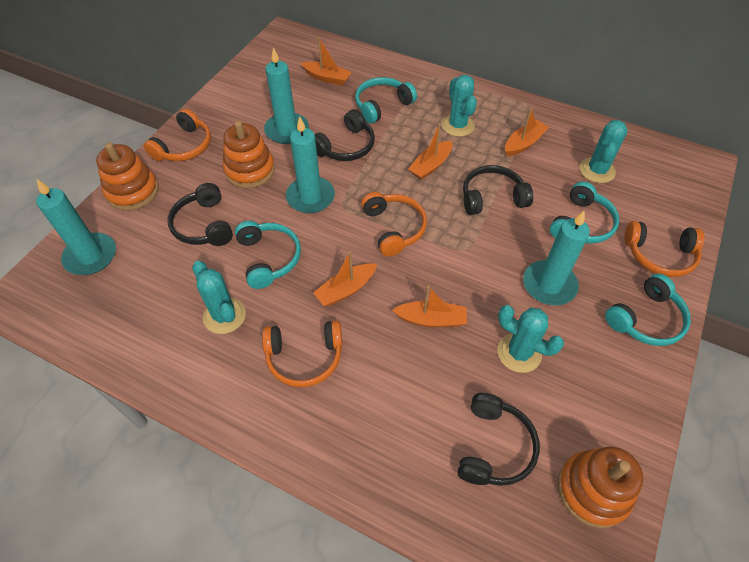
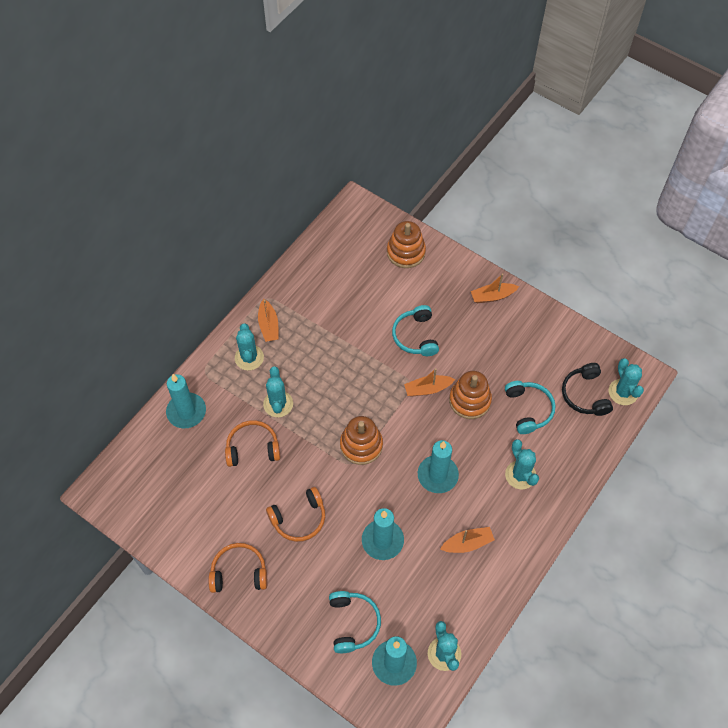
black headphones: [168,183,233,246] [315,109,375,161] [458,393,540,486] [463,165,533,215] = 4 -> [562,363,613,416] = 1
orange boat: [301,37,352,86] [313,251,377,306] [392,286,467,327] [408,124,452,180] [505,108,549,156] = 5 -> [258,299,279,342] [404,368,455,397] [441,527,495,553] [471,274,519,303] = 4
orange headphones: [144,109,211,161] [262,320,342,387] [361,192,427,256] [624,221,704,277] = 4 -> [208,543,267,593] [225,420,280,467] [266,487,325,542] = 3
turquoise cactus: [192,261,246,334] [441,75,477,137] [497,305,564,373] [580,120,628,183] = 4 -> [235,324,264,370] [263,366,293,417] [428,621,461,671] [505,439,539,489] [609,358,644,405] = 5
turquoise headphones: [235,221,301,289] [355,77,417,124] [550,182,619,244] [605,274,691,346] = 4 -> [329,591,381,653] [392,305,439,356] [505,381,556,434] = 3

